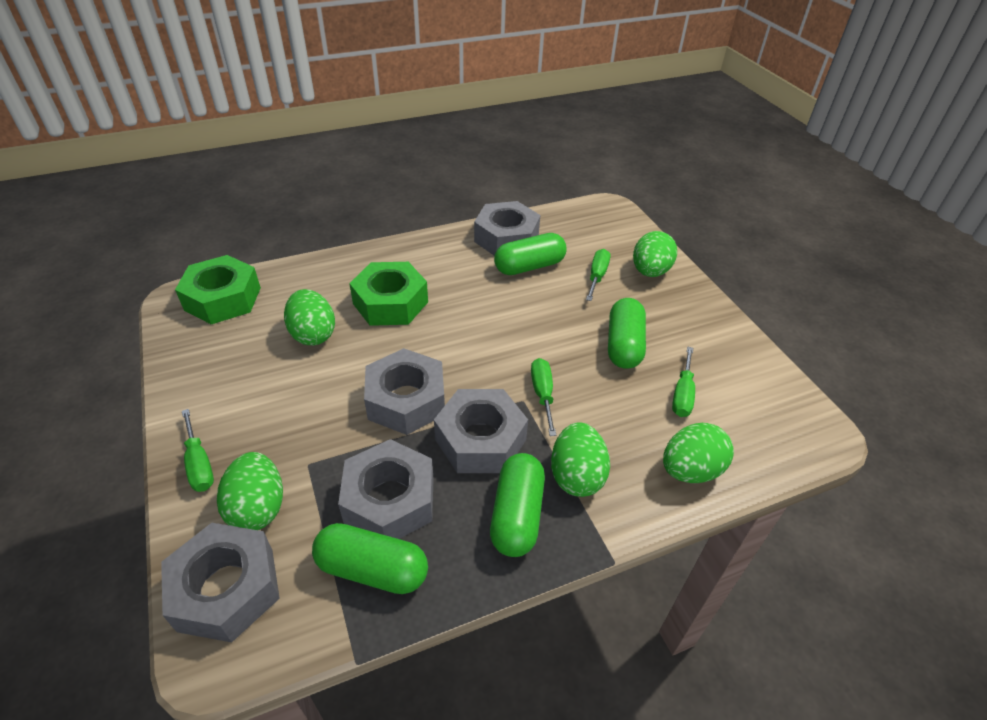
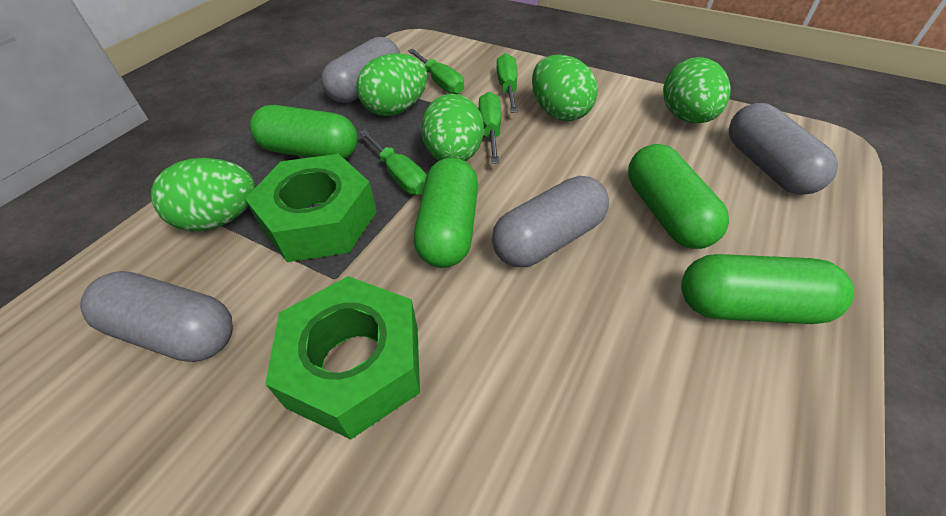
grey capsule: none = 0 -> [80,271,233,362] [321,37,400,103] [492,176,609,267] [729,103,838,195] = 4
grey nut: [161,523,280,642] [338,439,434,539] [364,348,445,435] [434,389,528,473] [474,201,540,256] = 5 -> none = 0

